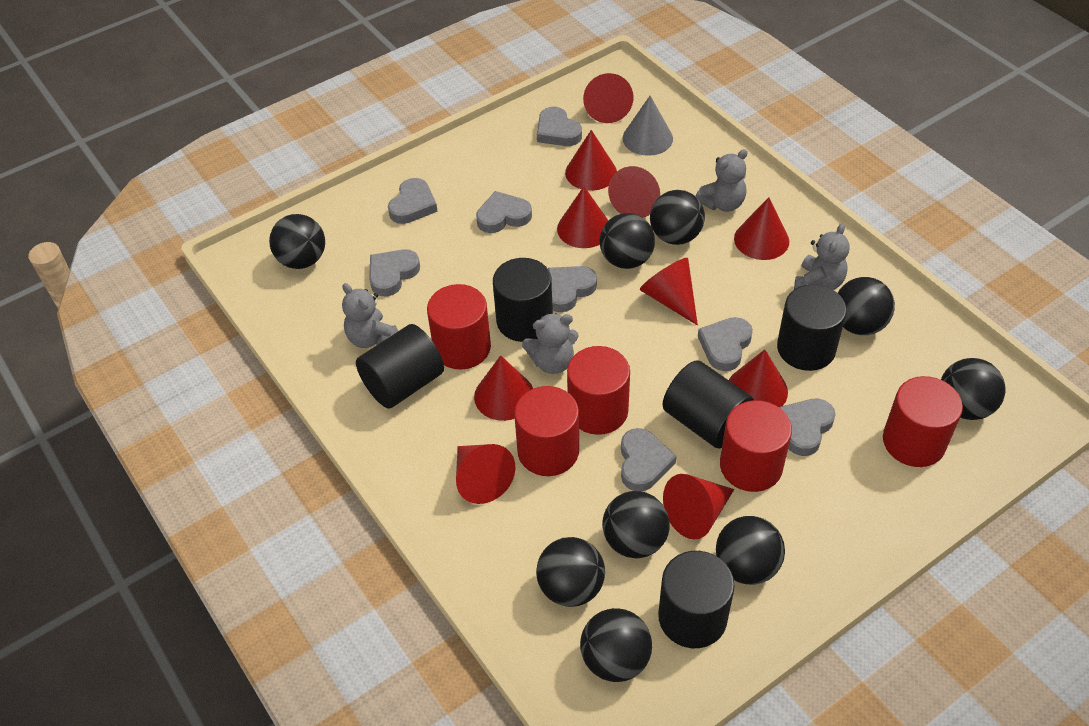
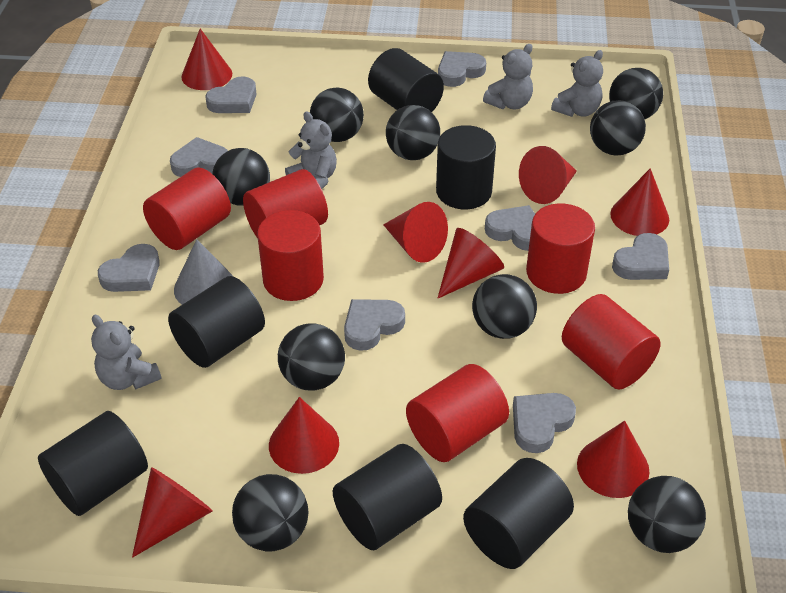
black cylinder: [356,324,444,409] [493,258,553,342] [658,551,735,648] [663,360,754,449] [777,284,847,371] = 5 -> [38,411,148,516] [168,276,265,368] [333,444,442,550] [368,48,444,112] [436,125,496,209] [463,458,574,569] = 6
red cone: [456,444,516,504] [474,355,533,421] [557,186,609,248] [565,130,617,191] [583,73,633,123] [608,166,660,218] [639,258,698,325] [663,474,734,539] [729,349,788,407] [734,197,789,260] = 10 -> [132,467,212,558] [181,29,232,90] [269,397,339,474] [383,202,448,263] [437,228,504,299] [519,146,577,204] [577,421,650,498] [610,168,669,236] = 8
red cylinder: [427,284,491,370] [514,386,579,476] [567,346,630,435] [720,400,792,492] [883,376,963,467] = 5 -> [143,168,231,250] [243,169,328,238] [257,210,324,301] [406,364,509,462] [526,204,595,294] [562,294,661,389] = 6

